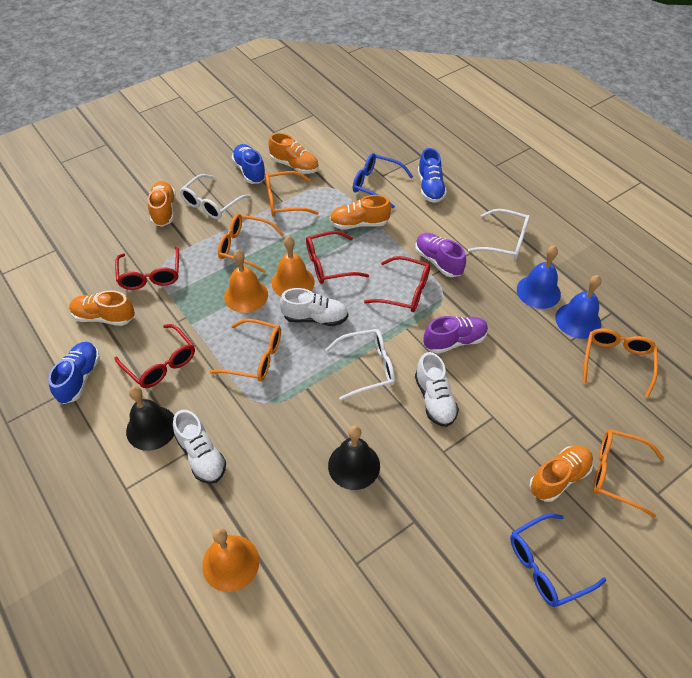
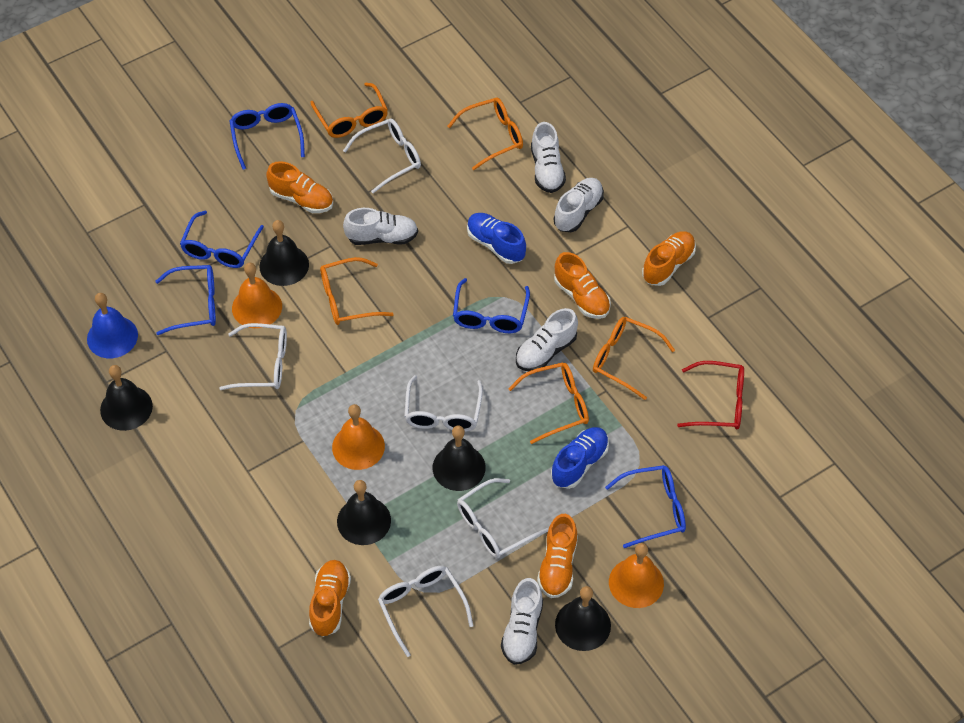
black bell: [126,386,175,451] [328,425,380,490] = 2 -> [100,365,153,431] [259,220,309,286] [337,480,391,545] [433,425,486,491] [555,586,611,651] = 5
blue bell: [517,245,561,309] [555,275,601,339] = 2 -> [87,293,138,358] = 1
blue glasses: [353,153,413,209] [510,514,607,607] = 2 -> [155,265,216,335] [180,211,264,268] [230,103,305,170] [453,278,530,333] [605,465,686,548] = 5
blue shoe: [48,342,100,404] [232,144,266,184] [418,148,447,203] = 3 -> [467,213,526,264] [551,427,609,489] = 2
purple shoe: [415,233,466,277] [424,316,488,354] = 2 -> none = 0
red glasses: [114,324,195,388] [115,247,179,290] [306,231,369,284] [364,256,430,312] = 4 -> [677,361,744,429] = 1
white glasses: [180,174,251,219] [325,329,395,400] [468,209,530,260] = 3 -> [219,323,287,390] [343,119,421,193] [378,566,473,657] [404,375,483,432] [457,478,548,558] = 5
white shoe: [173,410,226,484] [280,288,348,326] [415,352,459,427] = 3 -> [343,208,418,245] [501,578,543,665] [516,308,578,371] [531,122,566,193] [554,178,604,232] = 5

